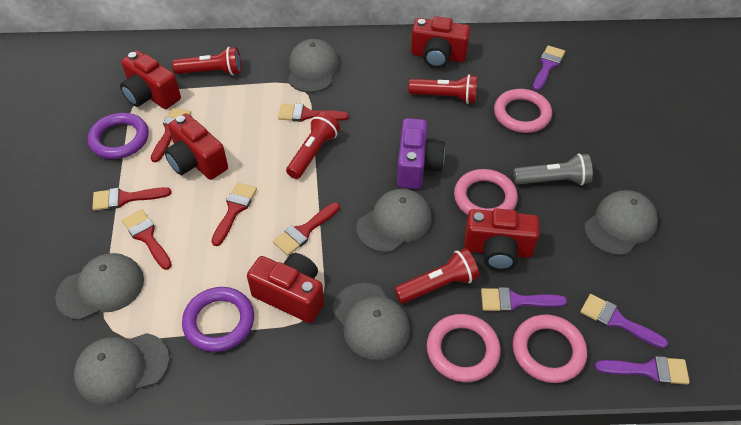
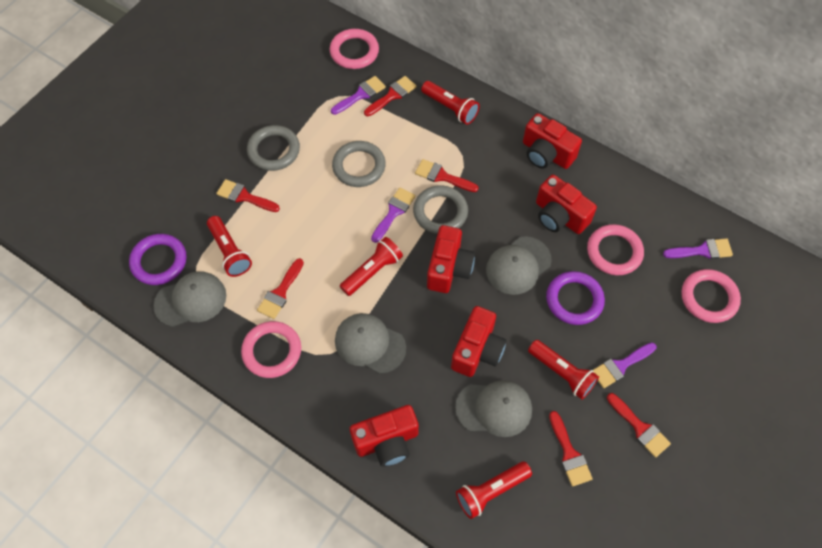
grey cap: [55,253,144,320] [74,333,170,405] [288,39,339,93] [333,283,410,360] [357,189,432,253] [584,190,658,255] = 6 -> [153,271,226,327] [335,313,406,374] [455,380,532,437] [486,236,552,295] = 4
grey flashlight: [513,154,593,185] = 1 -> none = 0
grey ring: none = 0 -> [247,125,300,171] [332,141,386,187] [413,185,468,234] = 3
purple camera: [397,118,445,189] = 1 -> none = 0
red flashlight: [172,47,241,75] [286,112,340,179] [394,248,479,304] [409,74,477,104] = 4 -> [207,216,252,277] [340,237,403,296] [421,81,480,125] [456,461,532,519] [528,340,599,400] = 5

